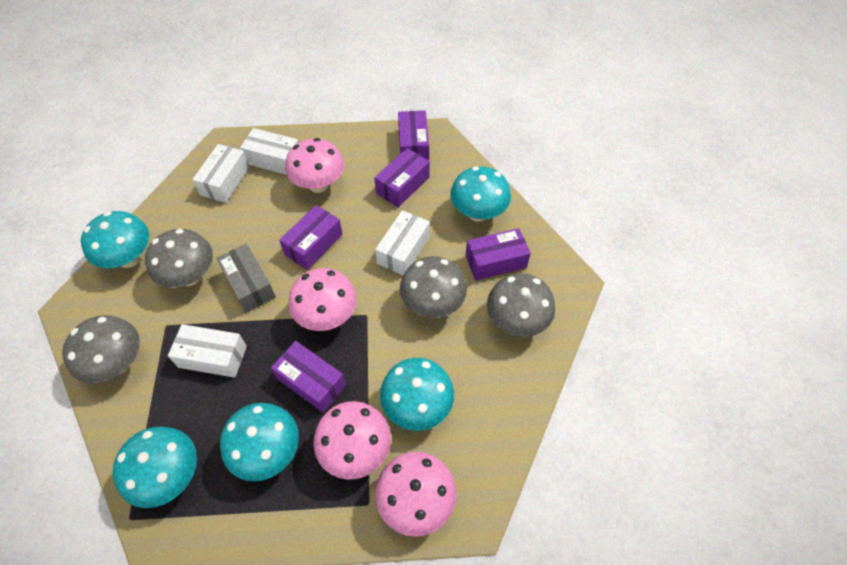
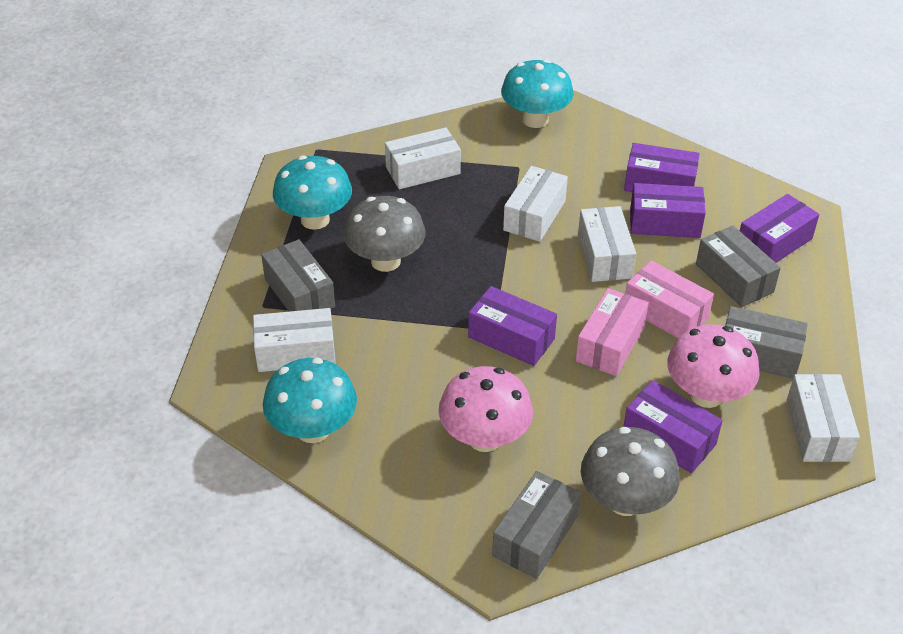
grey box: [216,244,276,313] = 1 -> [261,239,335,312] [492,471,581,579] [696,225,781,307] [725,306,808,379] = 4
grey mushroom: [62,315,140,383] [145,229,213,288] [400,256,467,318] [487,273,555,337] = 4 -> [343,196,426,272] [581,427,680,516] = 2
pink box: none = 0 -> [576,288,649,376] [625,260,714,338] = 2
pink mushroom: [285,138,344,193] [288,268,357,331] [313,401,391,480] [375,452,457,537] = 4 -> [438,366,533,452] [667,324,760,408] = 2
turquoise mushroom: [81,211,149,268] [113,427,197,508] [220,403,299,481] [380,358,454,431] [450,166,511,222] = 5 -> [263,358,357,443] [273,155,352,230] [501,59,574,128] = 3
white box: [168,324,247,378] [192,144,249,203] [240,128,298,175] [375,210,430,275] = 4 -> [253,308,336,372] [385,128,461,189] [503,166,568,242] [578,206,636,282] [787,374,860,462] = 5

